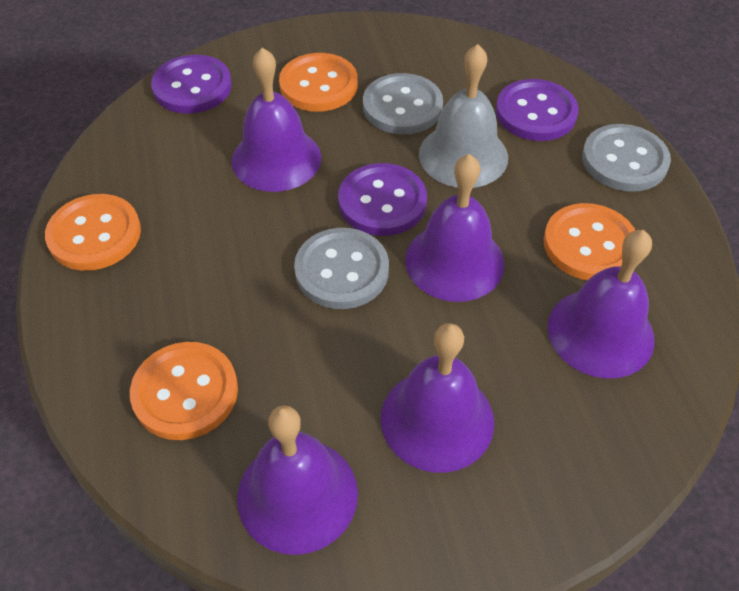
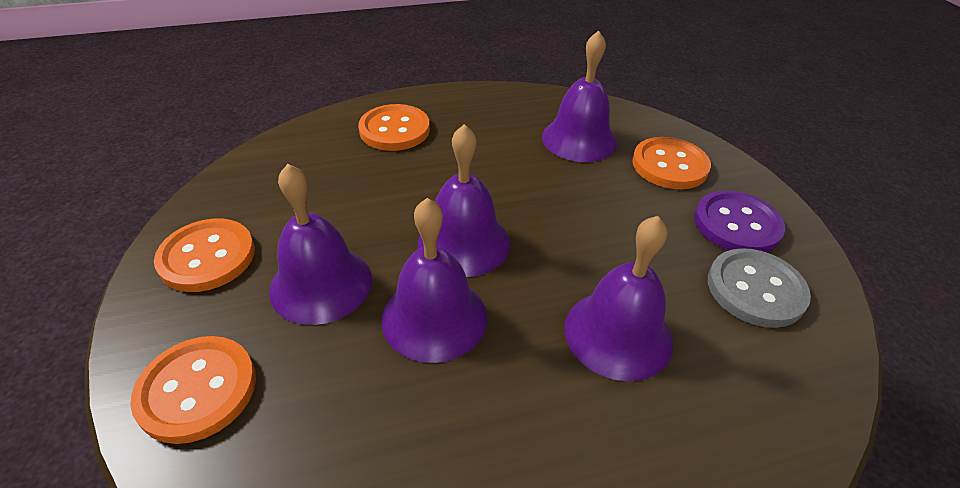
grey bell: [419,44,508,188] = 1 -> none = 0
grey button: [294,228,389,309] [363,73,443,134] [582,124,671,192] = 3 -> [708,248,811,328] = 1
purple button: [151,54,232,114] [338,163,427,236] [496,79,579,141] = 3 -> [694,190,785,252] = 1

